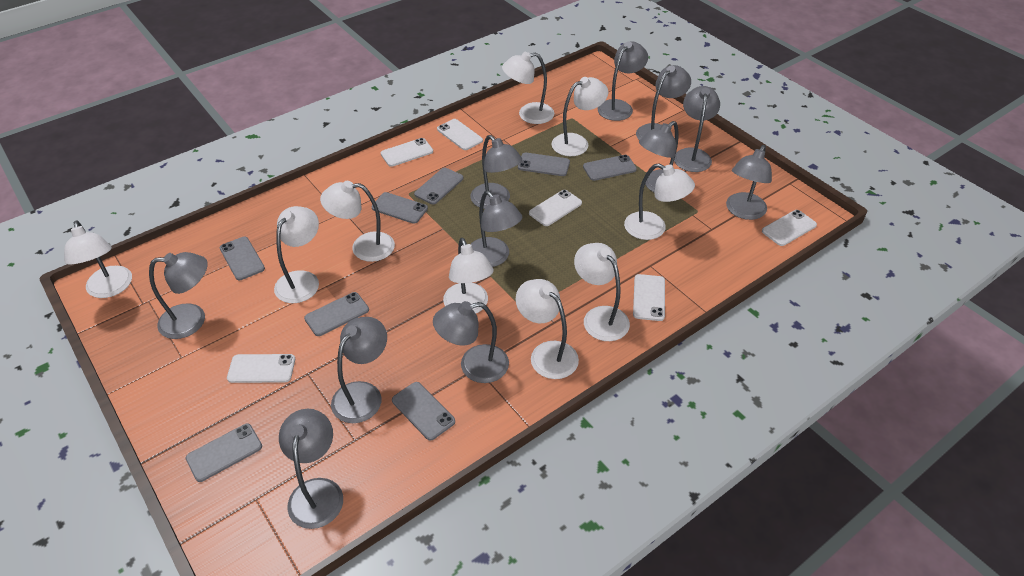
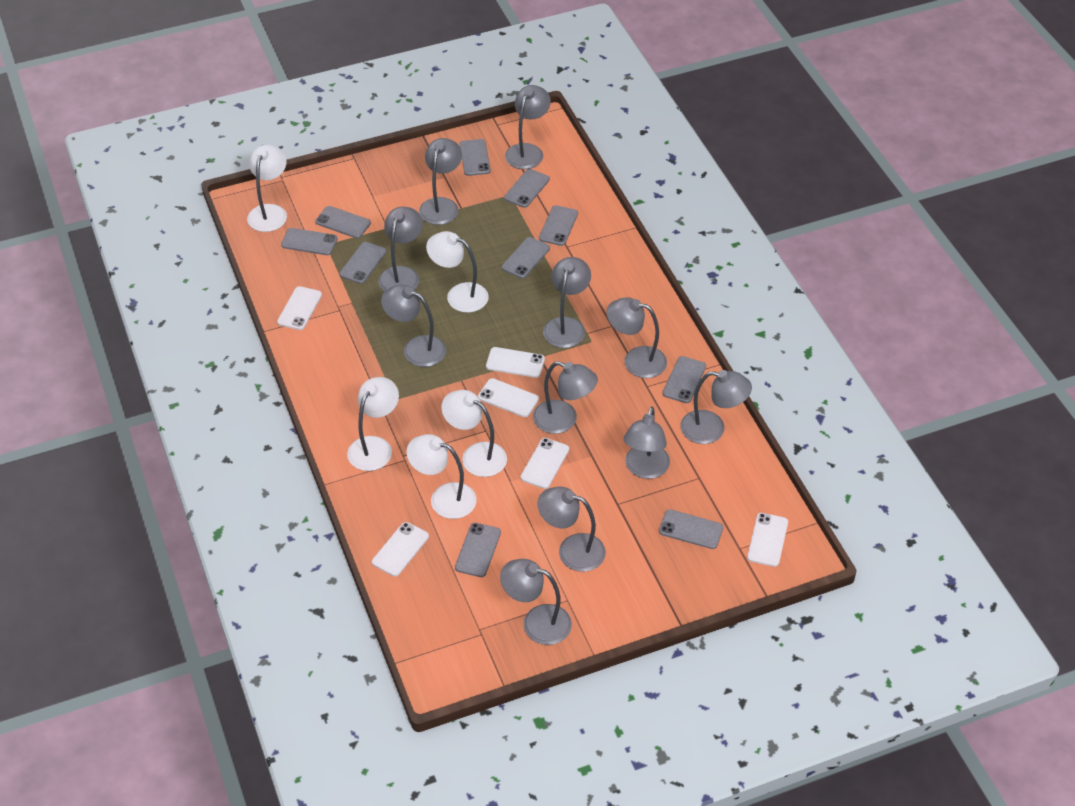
grey phone: [186,424,262,482] [220,237,265,280] [304,292,369,336] [372,192,428,224] [392,382,455,441] [414,168,463,204] [518,153,570,176] [583,155,637,181] = 8 -> [281,228,337,255] [315,206,371,238] [340,242,386,284] [455,523,501,577] [459,139,491,176] [502,237,550,279] [504,169,550,208] [539,205,578,246] [659,509,723,549] [662,356,706,403] = 10
white lamp: [64,220,132,298] [274,206,319,303] [320,181,395,262] [443,238,494,313] [502,52,554,124] [516,279,579,379] [551,77,608,156] [574,243,630,341] [624,163,695,240] = 9 -> [247,145,287,232] [347,377,399,471] [406,434,477,519] [426,231,489,313] [441,390,507,477] = 5

